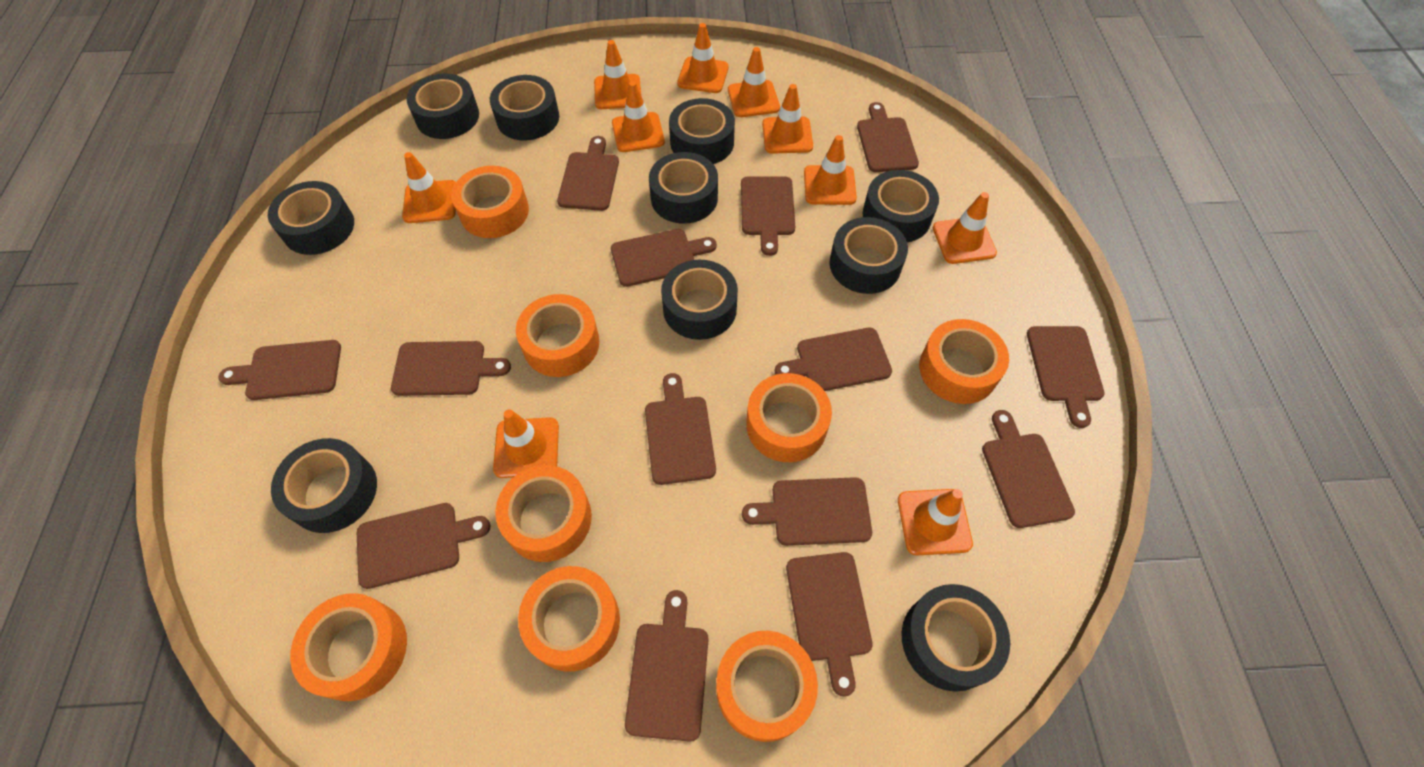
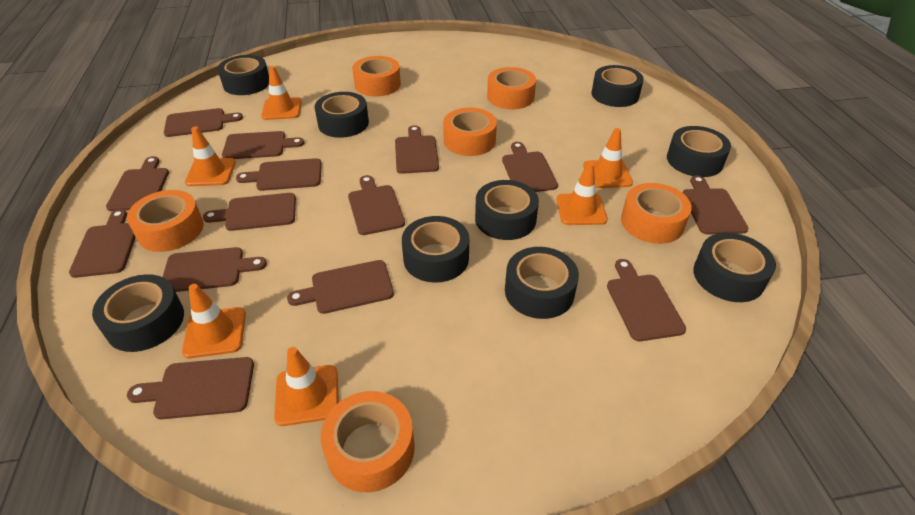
black tape: [268,181,354,255] [271,438,377,533] [406,73,479,139] [490,75,559,140] [649,152,718,224] [661,260,738,340] [669,98,735,164] [829,217,908,294] [863,170,939,242] [902,584,1010,692] = 10 -> [92,274,184,352] [218,55,269,95] [315,92,369,138] [402,216,469,283] [475,180,539,240] [505,247,579,319] [591,65,644,107] [667,126,731,177] [693,233,776,302] = 9
orange tape: [290,593,407,701] [451,166,529,238] [495,465,592,562] [516,294,599,377] [518,566,620,672] [716,631,818,742] [746,373,832,462] [919,319,1009,404] = 8 -> [127,190,204,252] [321,391,415,492] [352,56,401,96] [443,108,497,156] [487,67,536,109] [621,183,692,244] = 6
orange traffic cone: [402,152,456,223] [493,409,559,478] [594,40,641,109] [612,81,665,152] [677,23,729,93] [728,47,780,117] [762,84,813,154] [804,135,857,205] [898,489,973,555] [933,192,997,264] = 10 -> [182,284,246,358] [185,126,236,186] [261,66,302,120] [274,347,339,426] [556,162,607,225] [583,128,633,188] = 6

